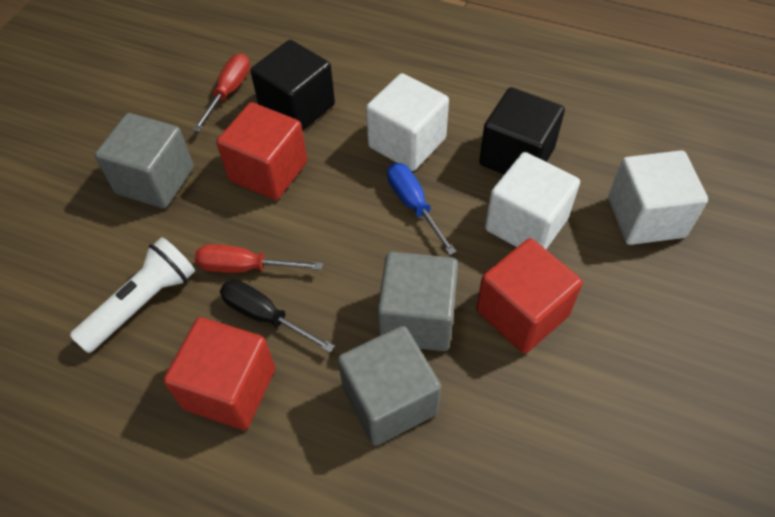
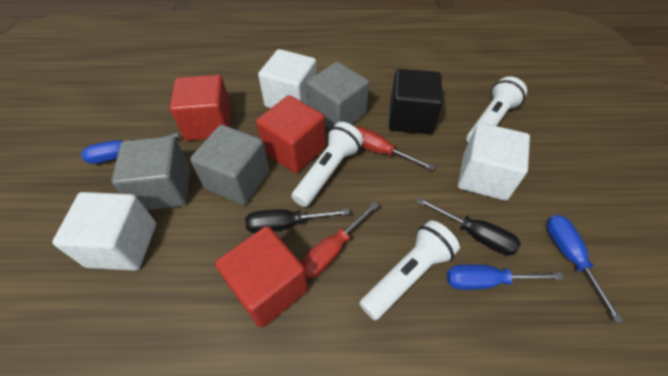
black cube: [250,40,335,131] [479,87,565,174] = 2 -> [389,69,443,134] = 1
black screwdriver: [220,280,335,353] = 1 -> [245,208,350,233] [417,197,521,256] = 2
blue screwdriver: [387,163,456,255] = 1 -> [81,133,179,164] [447,264,564,290] [547,215,623,323] = 3
white flashlight: [70,237,195,353] = 1 -> [292,122,364,207] [359,221,460,320] [466,76,527,143] = 3

